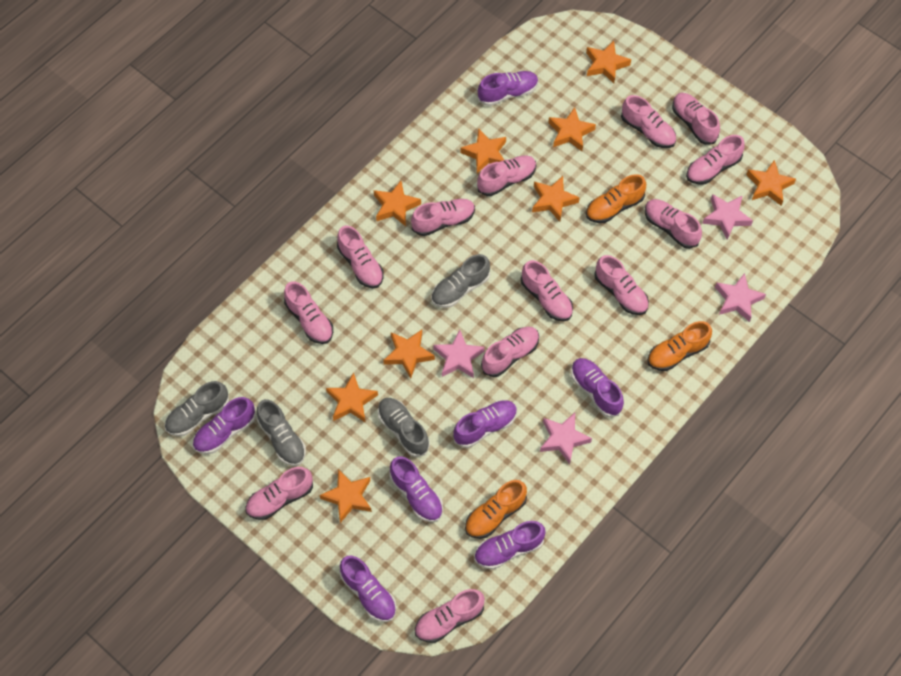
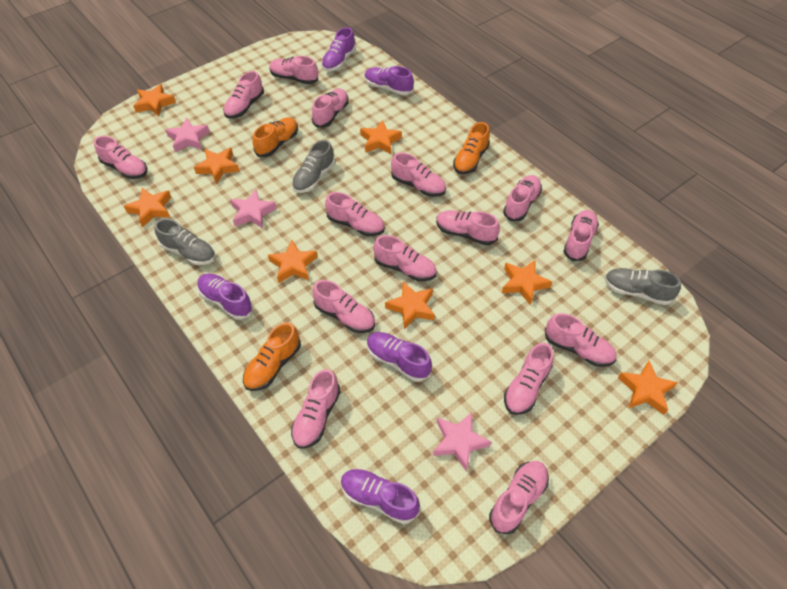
grey shoe: [165,381,229,436] [257,399,306,466] [378,398,430,457] [431,254,490,308] = 4 -> [155,219,215,265] [292,140,335,193] [605,268,681,305] = 3
orange star: [320,469,372,523] [326,372,378,423] [374,181,421,227] [383,330,435,378] [460,129,506,173] [532,176,580,222] [548,107,596,151] [586,41,631,84] [746,160,796,206] = 9 -> [124,188,171,228] [133,84,176,116] [194,148,240,184] [268,240,318,283] [360,120,402,154] [385,282,435,329] [502,260,552,305] [618,361,678,415] = 8
pink shoe: [245,467,313,520] [284,281,333,344] [337,226,384,288] [411,199,475,236] [415,589,485,643] [477,156,536,196] [481,327,539,377] [521,260,573,321] [594,255,649,315] [621,95,676,148] [645,199,702,249] [672,93,720,145] [686,135,745,185] = 13 -> [94,136,148,179] [223,71,264,119] [269,56,318,84] [291,369,340,449] [312,88,349,128] [313,280,375,333] [325,192,385,236] [373,235,437,281] [391,153,446,197] [436,210,500,245] [489,461,549,534] [503,175,542,221] [504,343,554,415] [545,313,616,367] [563,210,599,261] = 15
pink star: [433,330,485,378] [540,413,592,464] [702,194,753,240] [715,273,766,322] = 4 -> [166,118,210,152] [230,189,277,228] [433,412,491,471] = 3
purple shoe: [193,397,256,454] [340,556,396,622] [389,456,443,522] [453,400,517,448] [474,521,546,569] [478,71,538,106] [571,358,624,417] = 7 -> [197,273,253,320] [321,27,356,72] [341,469,420,524] [365,66,414,95] [367,332,432,382] = 5

